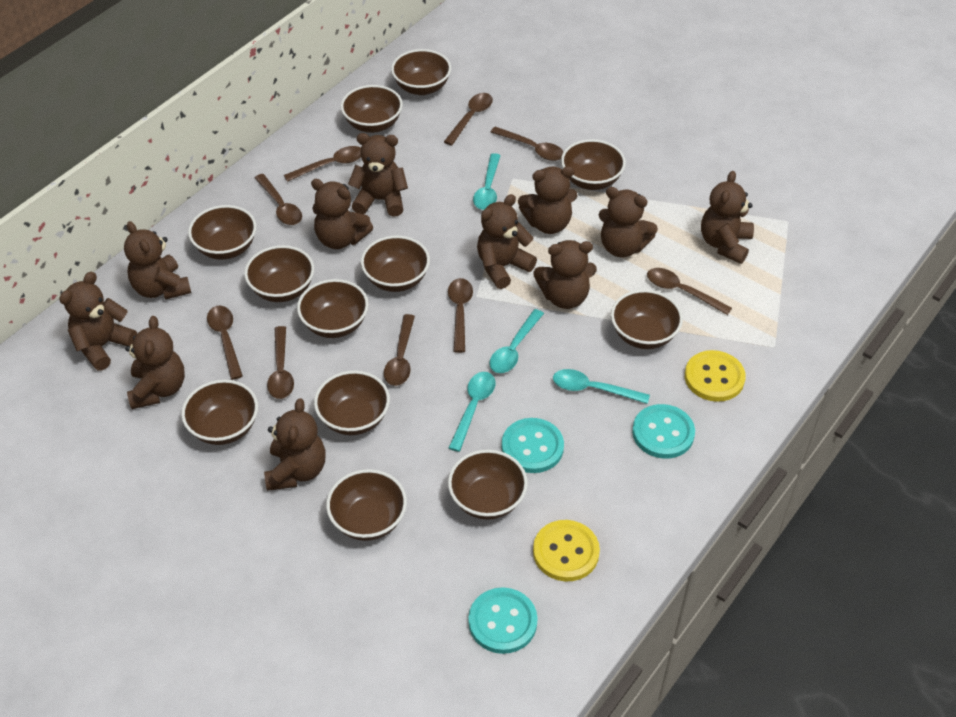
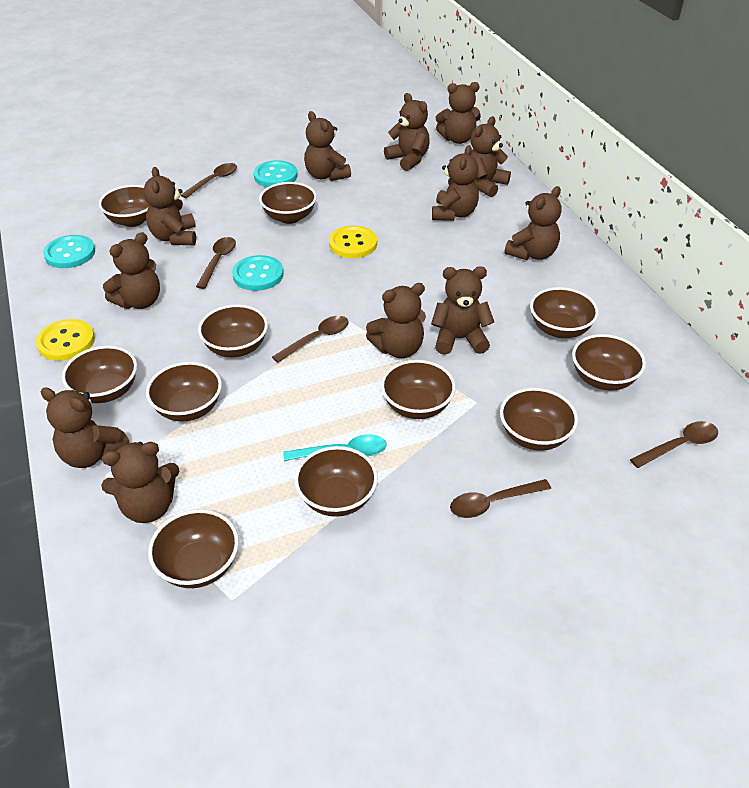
brown bowl: [181,380,258,445] [188,205,257,260] [244,245,314,302] [297,279,369,338] [314,371,390,435] [326,469,407,541] [341,85,403,133] [361,236,430,292] [391,49,451,95] [448,450,528,520] [561,139,626,190] [611,290,683,349] = 12 -> [62,346,137,403] [99,185,150,227] [146,362,222,421] [148,509,239,588] [198,304,268,357] [259,182,317,224] [294,446,378,517] [381,360,456,419] [500,388,578,451] [530,287,599,338] [572,334,646,391] = 11
brown spoon: [207,306,243,380] [255,174,302,225] [267,326,294,399] [284,146,361,182] [384,314,415,386] [444,93,493,145] [448,278,473,353] [491,126,563,161] [647,268,732,315] = 9 -> [181,163,237,198] [196,237,236,289] [272,316,349,363] [450,479,551,518] [630,421,718,468] = 5
brown teddy bear: [59,272,137,370] [124,221,191,300] [125,316,185,409] [264,398,326,491] [311,179,373,249] [348,133,408,217] [477,194,537,289] [518,166,577,234] [533,240,597,309] [599,187,658,257] [701,171,754,264] = 11 -> [41,387,130,468] [101,442,179,523] [103,232,160,309] [143,167,196,246] [304,111,351,181] [366,283,426,358] [384,93,430,171] [431,267,494,355] [432,145,479,221] [436,82,481,144] [471,116,511,197] [504,186,562,260] = 12
turquoise spoon: [449,372,495,452] [473,153,501,210] [489,309,544,373] [553,369,650,404] = 4 -> [283,434,387,461] = 1

